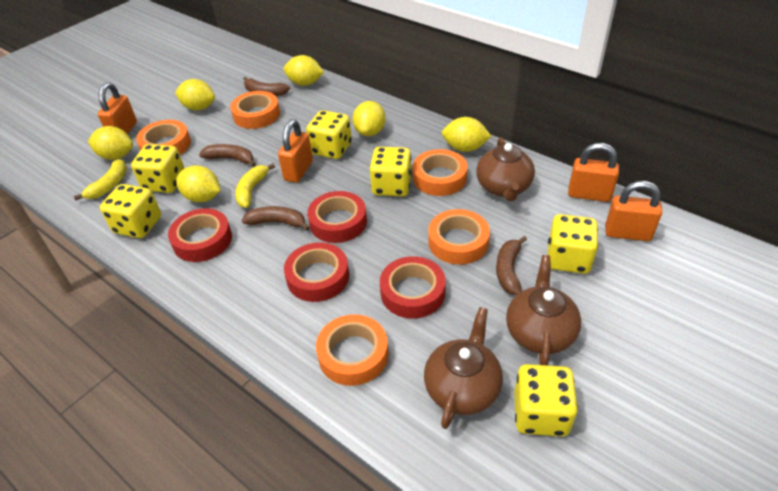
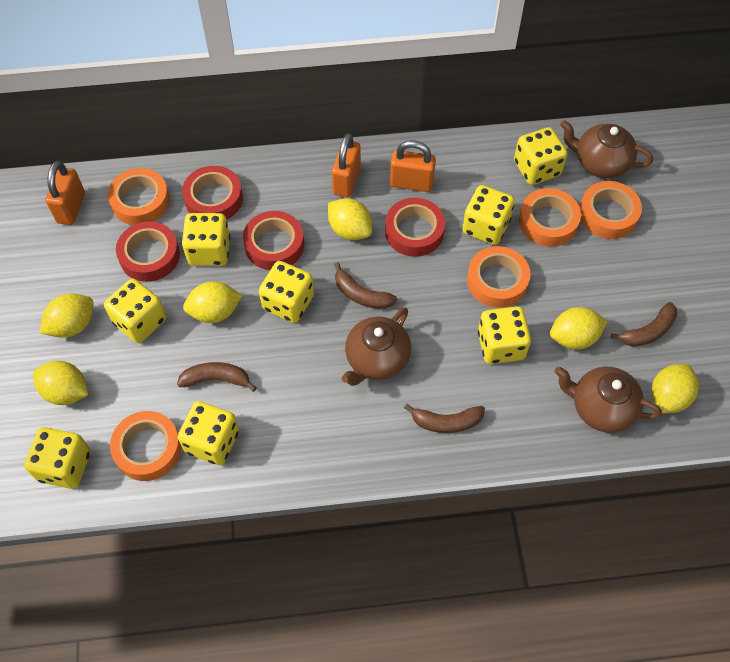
orange padlock: [98,82,137,134] [278,119,313,183] [568,143,619,202] [605,181,662,241] = 4 -> [46,161,85,225] [332,133,361,197] [390,140,436,192] = 3
yellow banana: [74,159,127,200] [235,164,275,208] = 2 -> none = 0
yellow dice: [100,184,161,238] [131,144,185,193] [306,110,352,159] [370,147,412,196] [514,364,578,437] [547,214,598,274] = 6 -> [24,427,90,489] [104,279,166,343] [178,401,239,465] [182,213,230,266] [259,261,314,323] [462,185,515,245] [478,306,531,364] [514,127,568,185] = 8

